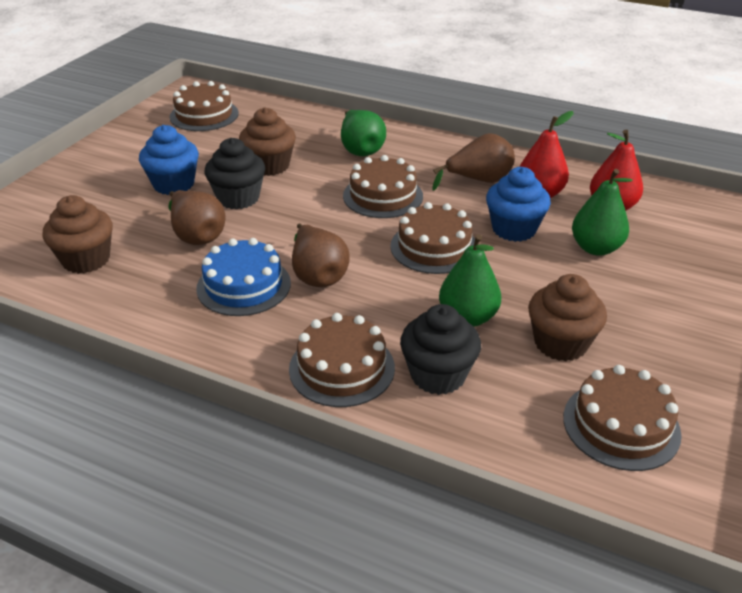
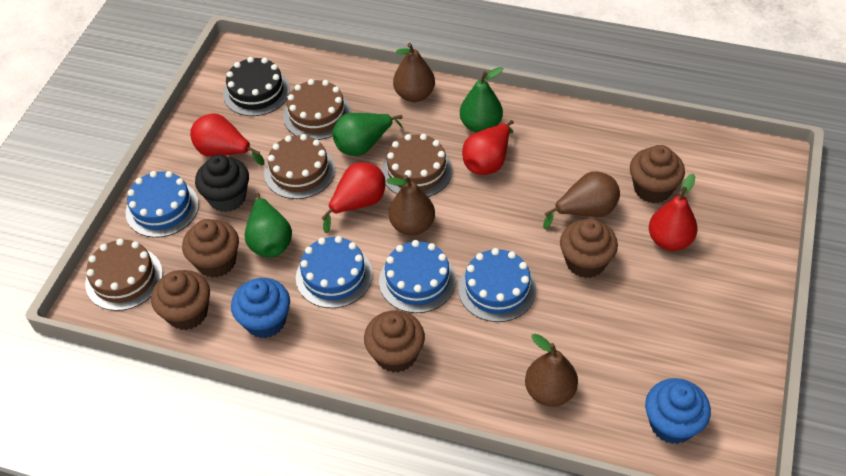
black cake: none = 0 -> [223,57,290,116] = 1
black cupcake: [205,138,265,210] [400,304,481,395] = 2 -> [195,155,249,212] = 1
blue cake: [196,238,291,316] = 1 -> [126,171,199,238] [296,236,373,308] [379,240,456,313] [458,248,536,322] = 4
brown cake: [170,81,239,131] [289,313,395,407] [343,155,423,218] [390,202,475,274] [563,365,682,471] = 5 -> [85,238,163,311] [264,134,335,199] [283,79,351,140] [381,134,453,197] = 4
brown cupcake: [43,195,113,274] [239,107,296,176] [528,274,607,361] = 3 -> [151,270,210,330] [182,219,239,278] [364,310,425,373] [560,219,618,278] [630,145,685,203] = 5
brown pear: [168,190,225,245] [292,223,350,287] [432,133,515,191] = 3 -> [386,175,435,236] [393,43,435,102] [525,334,578,407] [543,171,620,229] = 4
red pear: [520,111,573,198] [590,130,643,211] = 2 -> [190,114,264,166] [322,162,386,233] [462,120,514,175] [649,174,697,251] = 4

